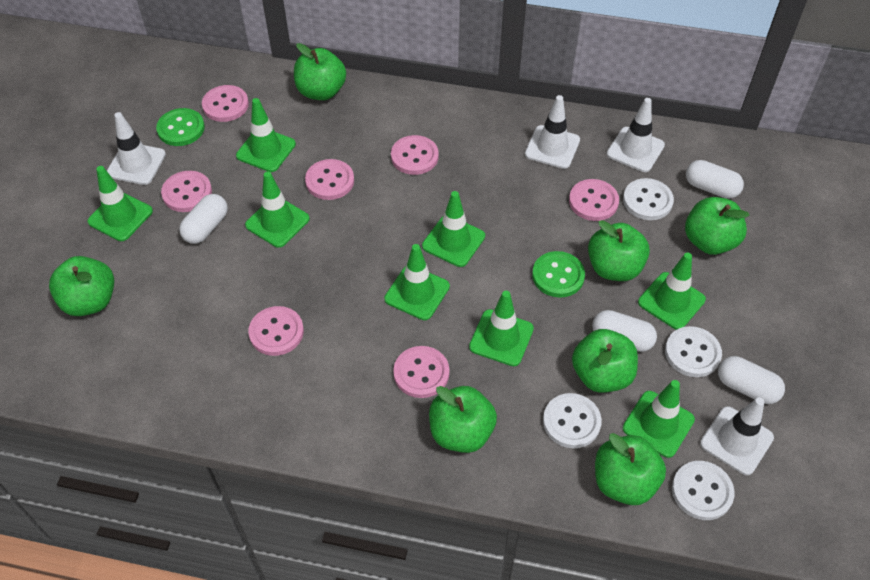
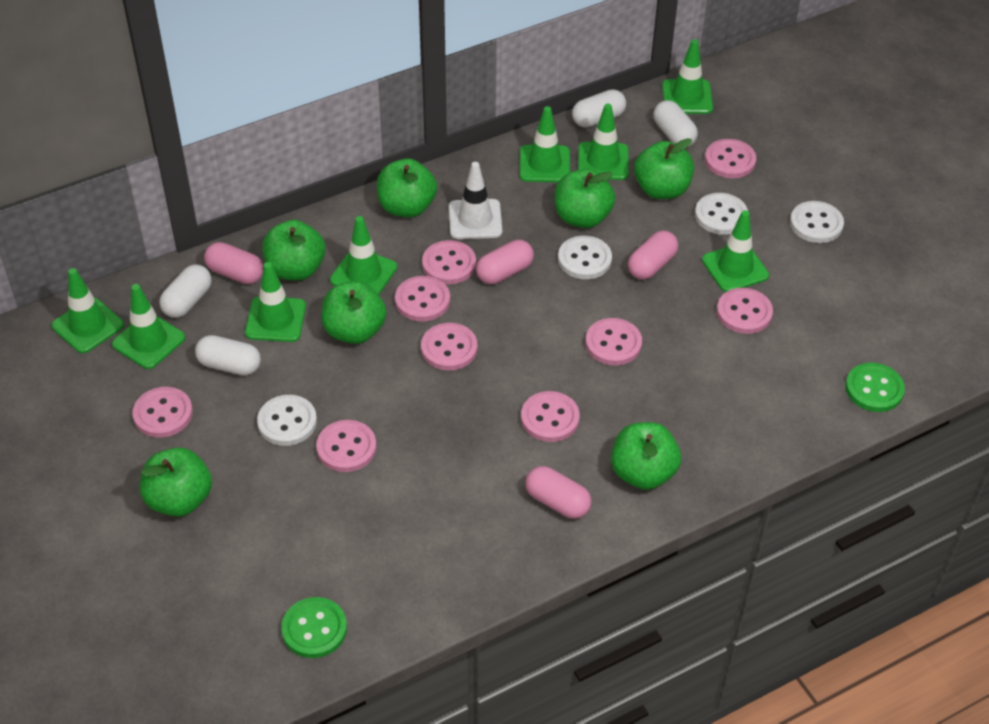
pink button: [161,171,212,212] [202,85,249,122] [248,306,304,356] [305,159,354,200] [391,135,439,175] [393,346,449,398] [569,179,619,221] = 7 -> [132,387,193,438] [316,420,376,472] [395,276,450,322] [421,323,478,370] [422,240,476,284] [521,391,580,442] [586,318,642,365] [705,139,756,178] [717,288,773,334] = 9
pink capsule: none = 0 -> [204,242,264,284] [476,240,534,284] [525,466,592,519] [628,230,678,280] = 4
white traffic cone: [107,112,166,185] [525,95,580,169] [607,98,665,172] [700,397,774,475] = 4 -> [449,162,502,239] = 1

